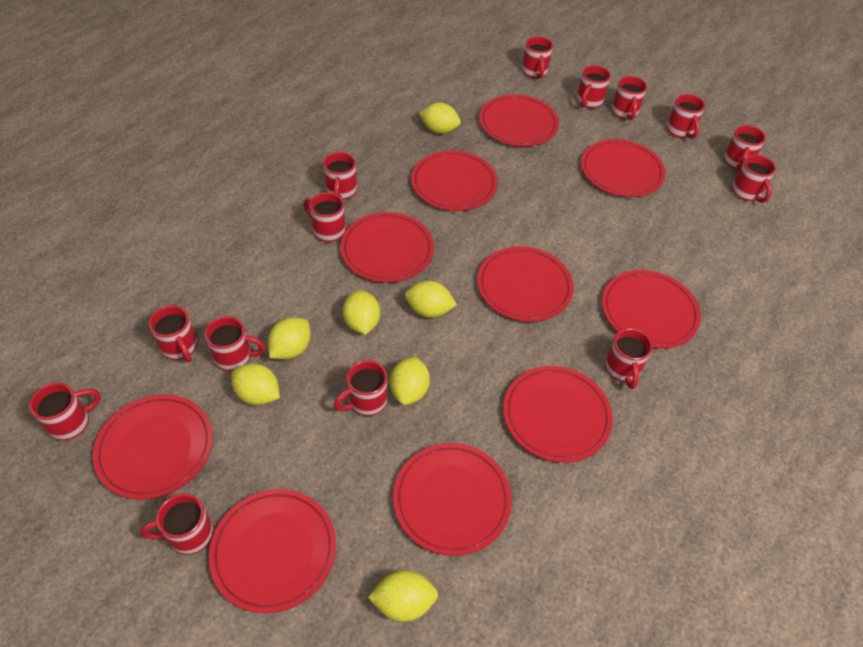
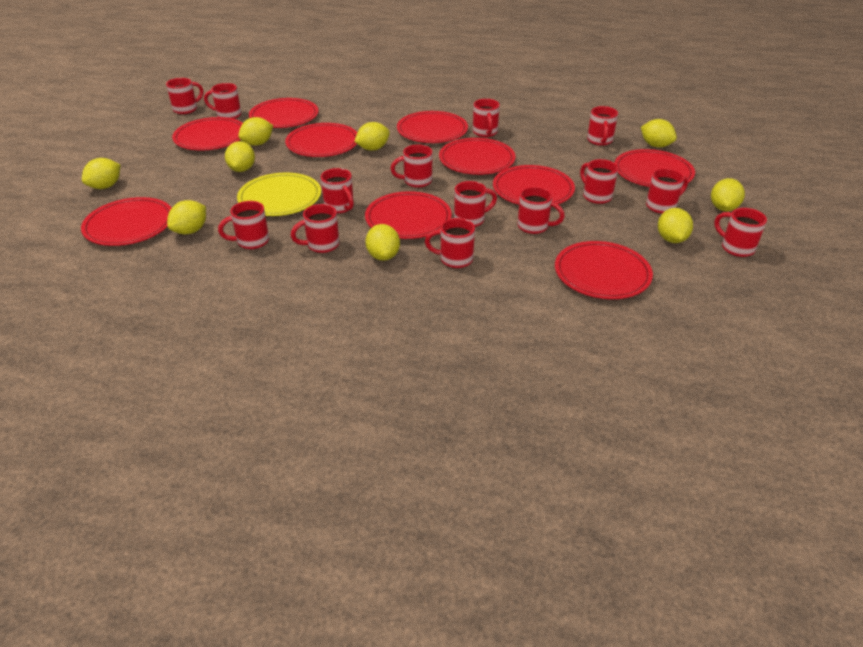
yellow lemon: [231,363,280,405] [268,317,311,359] [343,290,380,335] [368,570,438,622] [390,356,430,405] [405,281,457,318] [419,103,461,134] = 7 -> [82,158,120,189] [167,200,206,234] [225,141,255,172] [238,117,273,146] [354,122,390,150] [365,224,400,260] [641,119,677,148] [658,208,693,243] [711,178,745,211] = 9
yellow plate: none = 0 -> [237,172,321,216] = 1

